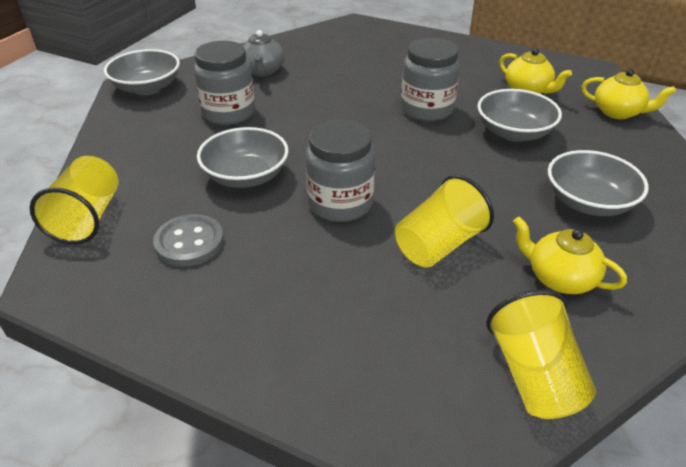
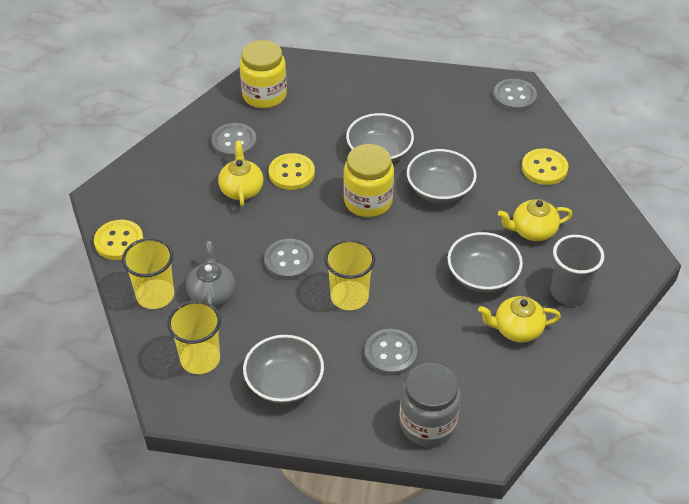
grey button: [153,214,224,267] = 1 -> [211,123,257,158] [264,239,314,280] [365,329,418,376] [493,79,537,111] = 4
grey cup: none = 0 -> [551,235,604,306] = 1
grey jar: [194,41,255,125] [305,120,375,222] [401,38,460,122] = 3 -> [400,363,461,447] = 1
yellow button: none = 0 -> [94,220,144,260] [269,153,315,190] [522,148,568,185] = 3
yellow jar: none = 0 -> [239,40,287,108] [344,144,394,217] = 2

